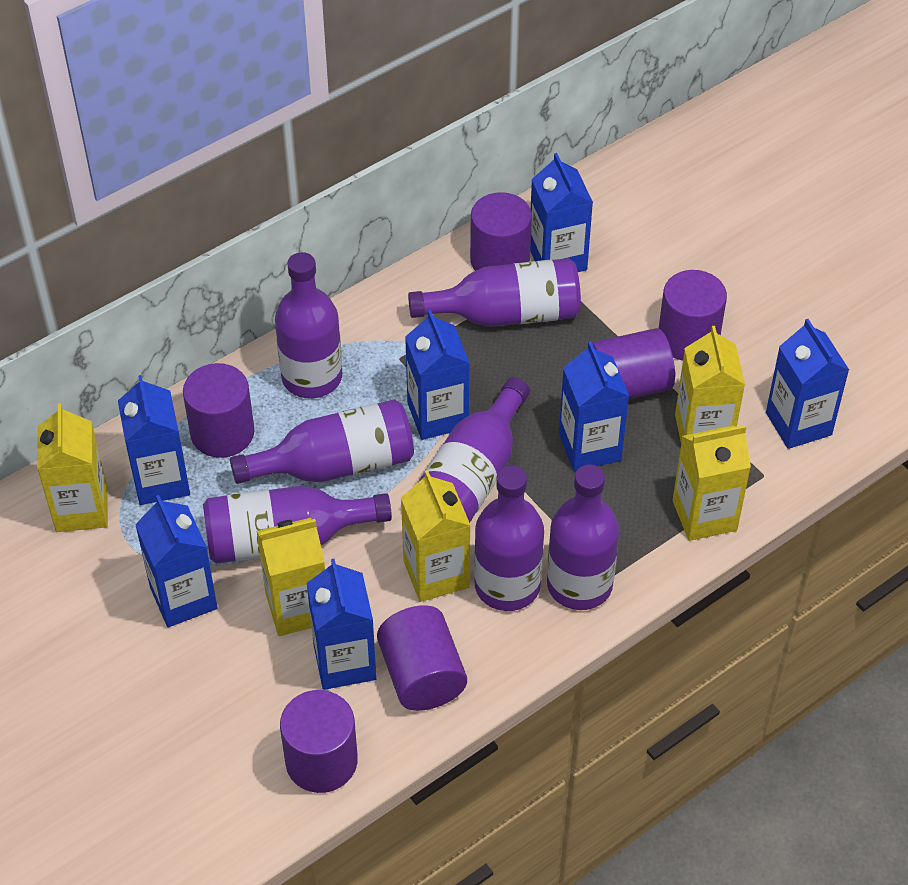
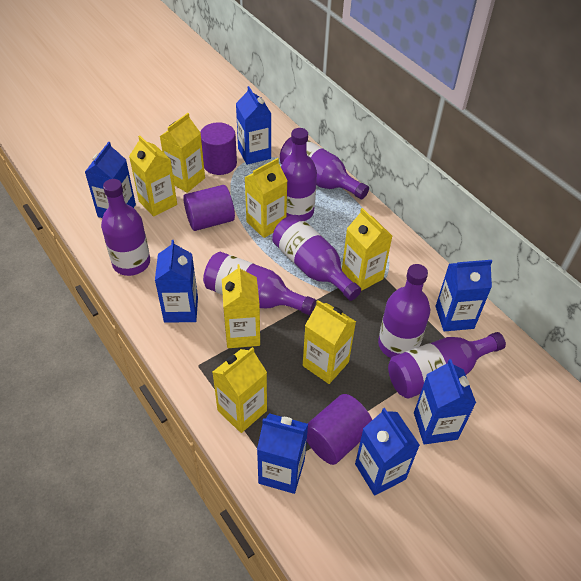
purple cylinder: [183,363,255,458] [280,690,358,793] [377,605,467,711] [470,192,532,271] [592,328,675,399] [659,270,727,361] = 6 -> [183,185,235,231] [200,122,237,175] [307,394,372,465] = 3
yellow carton: [37,403,108,532] [256,518,325,636] [401,470,471,602] [673,425,751,541] [675,326,745,443] = 5 -> [129,136,177,217] [160,113,205,193] [213,347,267,433] [222,264,260,348] [244,158,287,238] [303,300,356,384] [342,208,392,291] = 7

